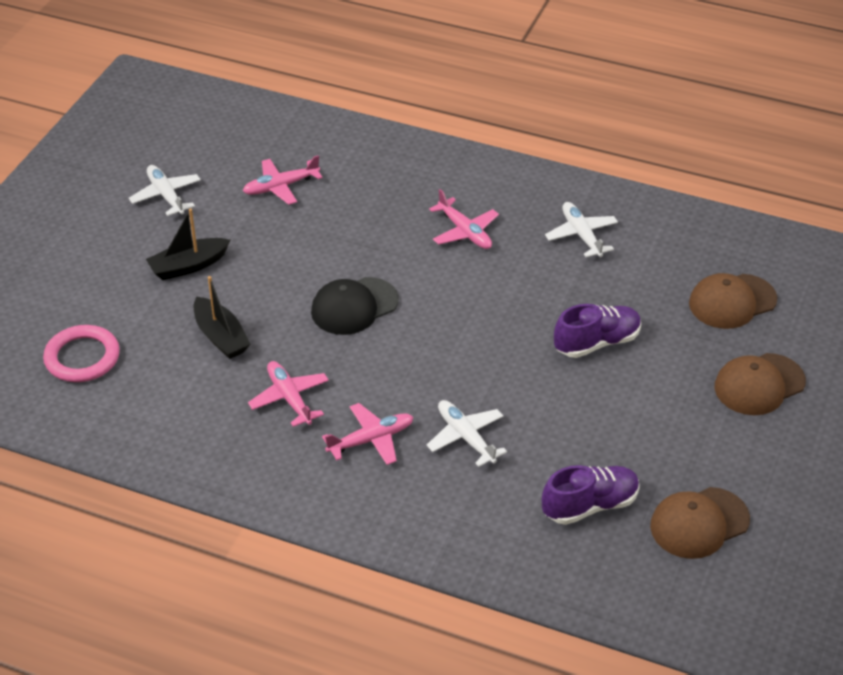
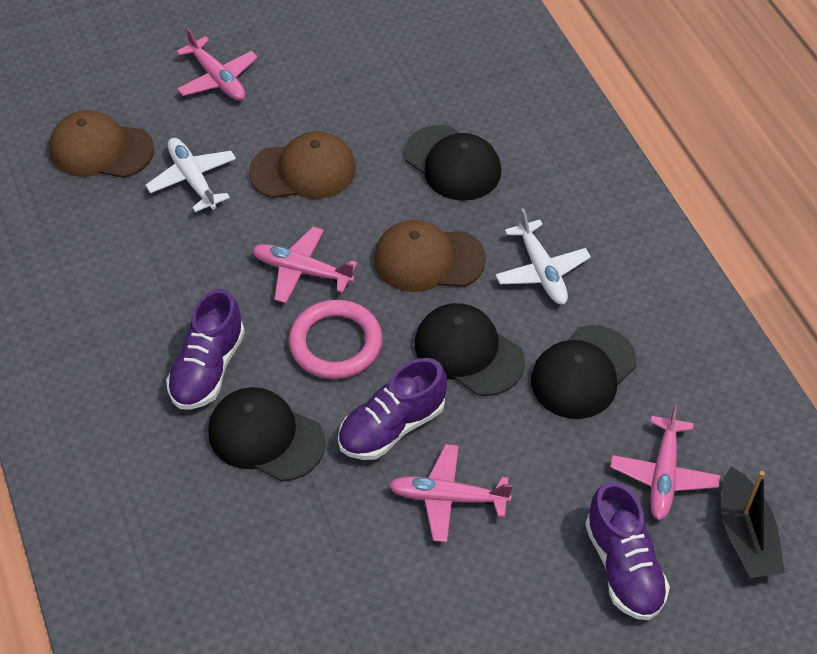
black boat: [146,209,230,280] [194,276,250,359] = 2 -> [721,466,785,578] = 1
black cap: [311,277,399,335] = 1 -> [208,387,326,482] [404,125,501,201] [415,303,525,396] [531,325,636,419] = 4
purple shoe: [542,465,640,525] [554,304,641,358] = 2 -> [166,289,245,410] [338,358,447,460] [585,481,670,620] = 3
white plane: [129,165,201,216] [427,400,507,467] [545,202,618,257] = 3 -> [146,138,236,212] [495,208,591,305] = 2

